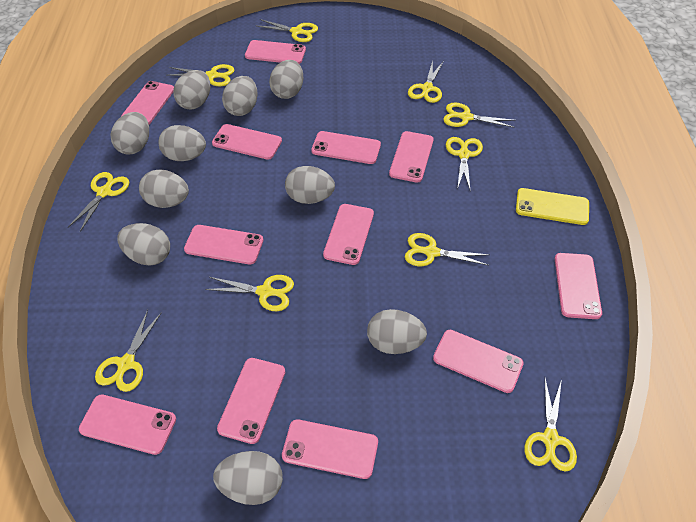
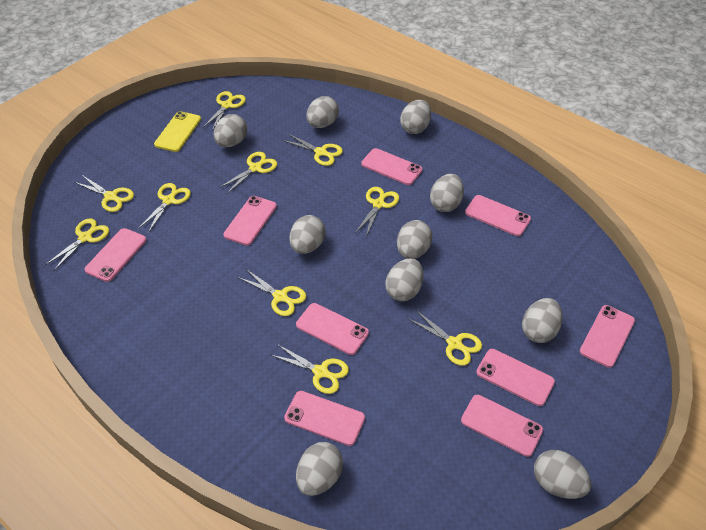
pink phone: [79,395,176,455] [121,81,174,124] [184,225,263,265] [212,124,282,160] [217,358,285,444] [245,40,306,64] [282,419,378,479] [311,131,381,164] [323,204,374,265] [389,131,434,183] [433,330,524,393] [555,253,602,319] = 12 -> [84,228,146,282] [223,196,277,246] [284,391,365,446] [296,303,369,355] [361,148,422,185] [461,395,543,457] [465,195,531,236] [476,349,555,406] [580,305,635,368] = 9

